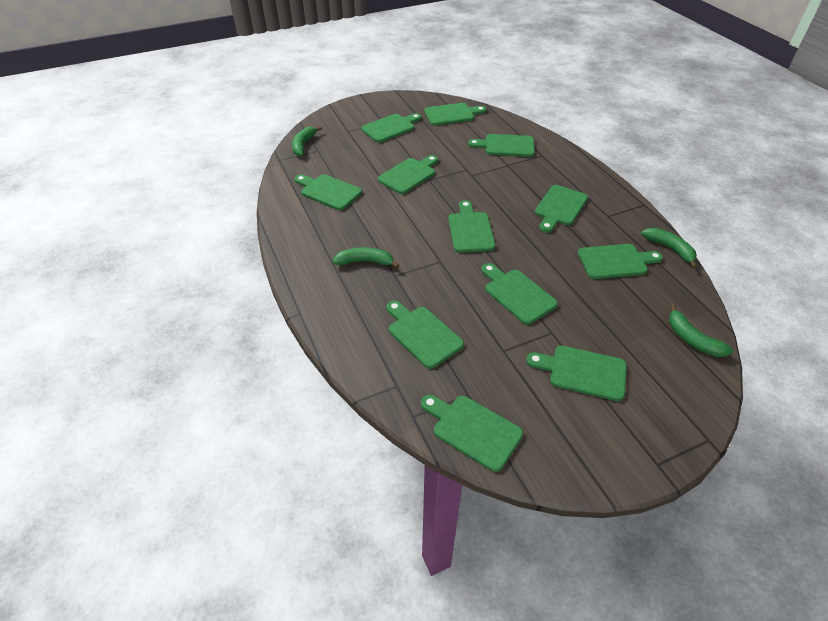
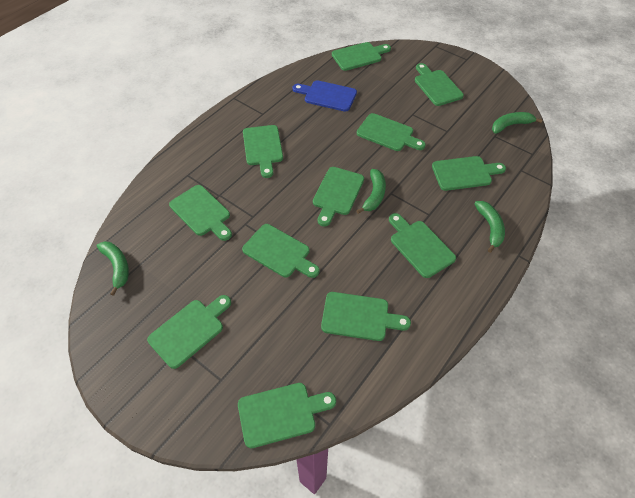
blue cutting board: none = 0 -> [292,80,357,112] = 1

